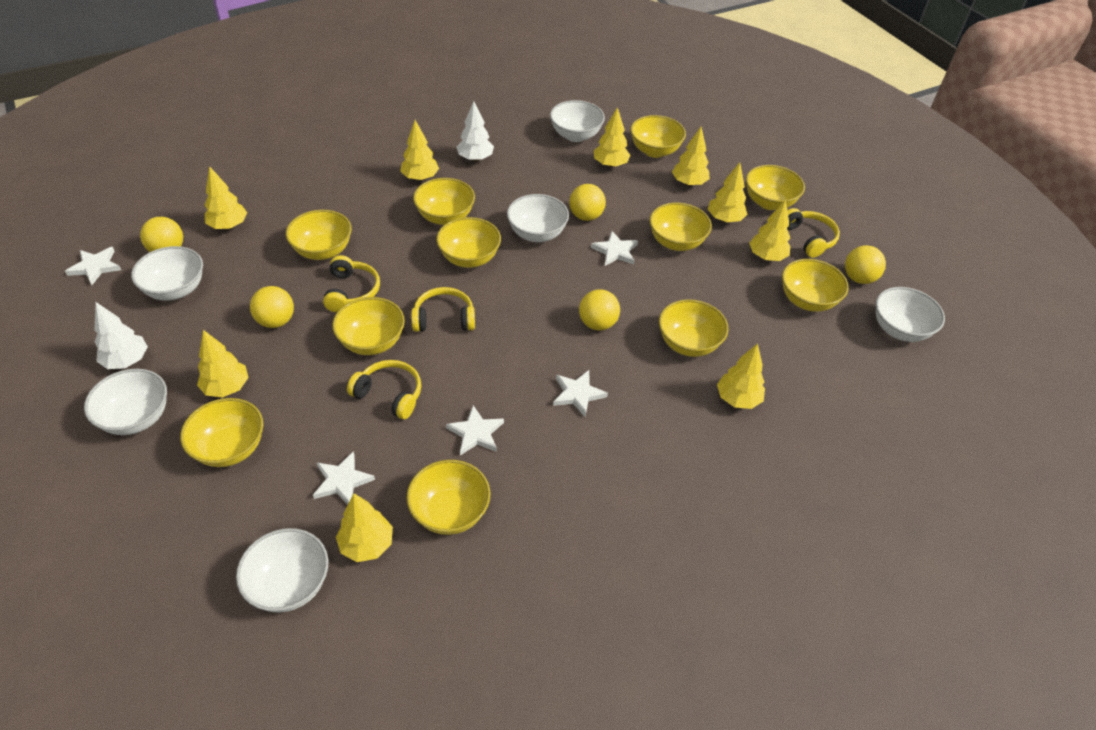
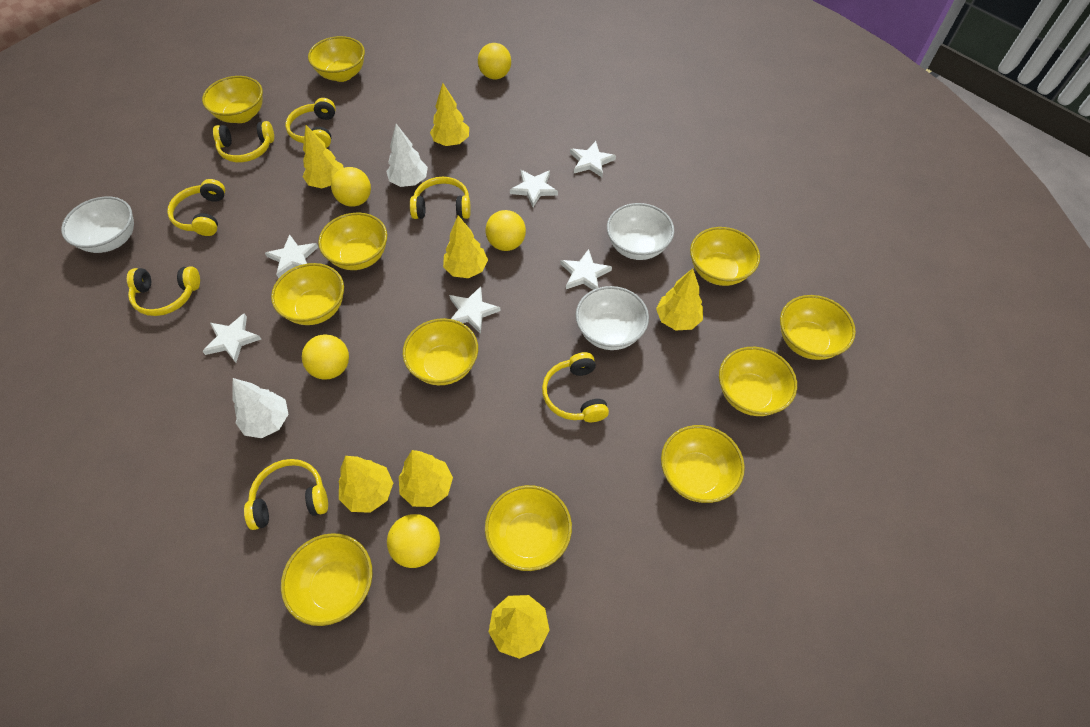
white bowl: [84,369,167,435] [131,246,203,301] [236,528,328,613] [507,194,569,242] [550,100,605,142] [876,287,945,342] = 6 -> [61,196,134,253] [576,286,649,350] [607,203,674,260] = 3
white star: [65,247,121,285] [313,451,375,504] [446,405,504,455] [553,370,608,417] [591,231,638,266] = 5 -> [202,313,261,363] [265,235,318,278] [449,286,501,334] [510,170,558,207] [560,249,612,290] [570,141,616,177] = 6
yellow headphones: [323,255,380,312] [347,360,421,419] [411,287,475,332] [787,208,840,258] = 4 -> [127,267,200,316] [167,179,225,236] [213,121,274,162] [244,459,328,530] [285,98,336,148] [410,177,471,219] [542,352,609,422] = 7
yellow tree: [197,330,249,398] [205,166,247,229] [336,493,393,562] [400,120,439,181] [594,107,631,168] [672,127,710,186] [708,162,747,223] [717,343,765,409] [749,200,790,261] = 9 -> [303,125,344,188] [339,456,393,513] [399,450,453,507] [430,83,469,146] [443,215,488,278] [489,595,550,659] [656,268,703,330] = 7

